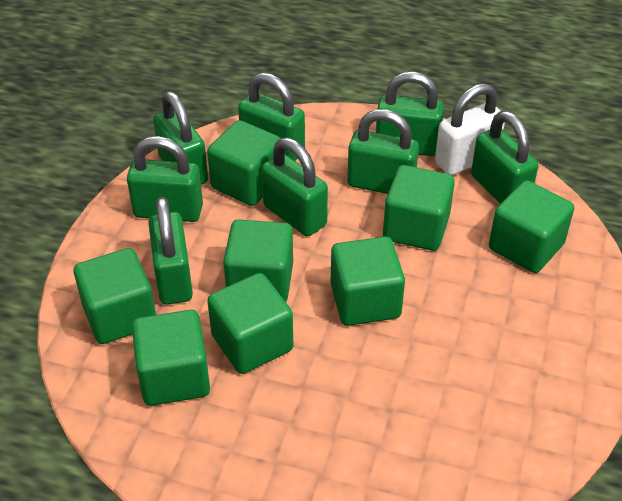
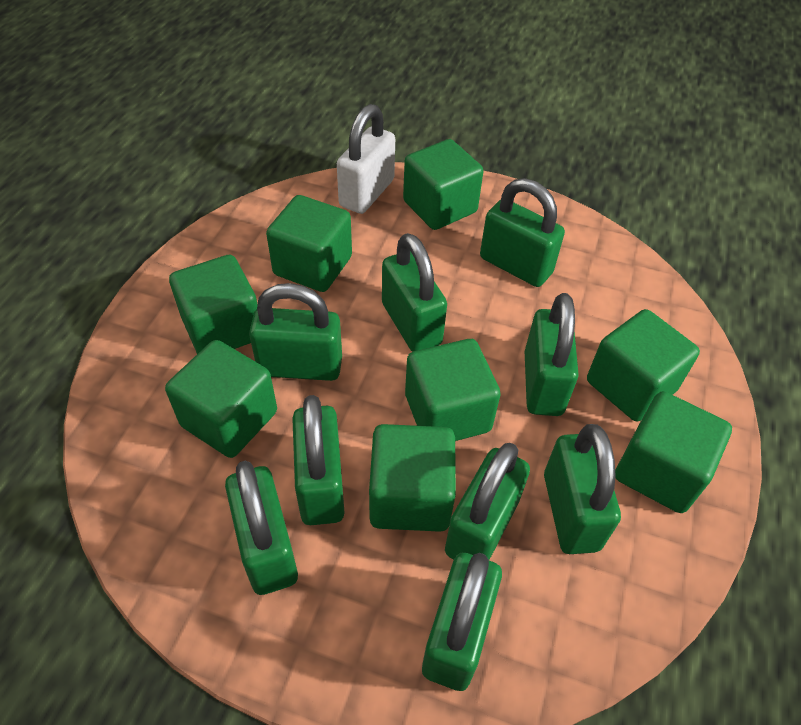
green padlock: [127,136,203,222] [148,197,193,305] [153,91,208,185] [238,72,305,161] [262,137,328,236] [347,109,419,194] [376,72,444,156] [471,111,538,204] = 8 -> [225,461,298,595] [249,283,342,381] [292,395,345,525] [382,233,447,352] [422,553,502,691] [445,443,530,560] [480,178,565,287] [525,293,579,416] [544,424,621,554] = 9

